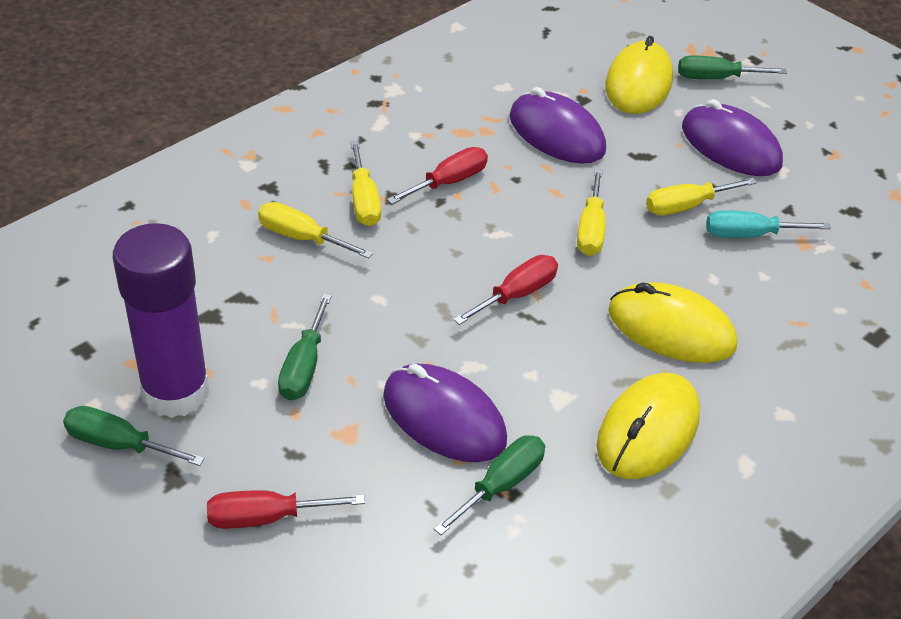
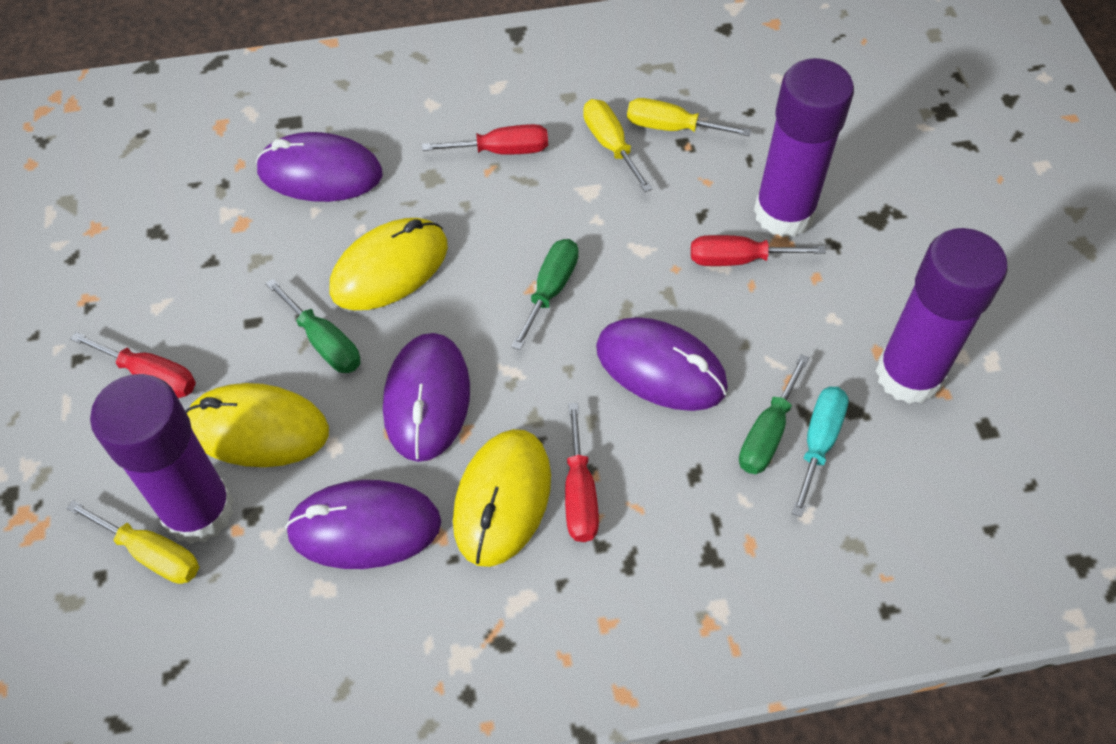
green screwdriver: [63,406,205,466] [278,294,332,400] [434,435,545,535] [678,56,787,79] = 4 -> [266,279,361,373] [512,239,579,350] [739,354,809,474] = 3
purple glue stick: [113,223,210,418] = 1 -> [90,374,234,544] [754,58,854,237] [876,228,1008,404] = 3
purple mouse: [383,363,507,462] [509,87,606,164] [682,99,783,176] = 3 -> [256,132,383,202] [285,480,441,569] [383,333,470,462] [596,317,728,411] = 4
red screwdriver: [207,490,365,529] [387,147,488,204] [453,255,558,325] = 3 -> [70,332,196,398] [422,124,548,155] [565,403,599,542] [691,235,826,266] = 4
yellow screwdriver: [258,202,373,259] [350,141,381,226] [577,169,605,256] [646,178,757,215] = 4 -> [66,500,199,584] [583,99,652,192] [627,98,751,136] = 3

